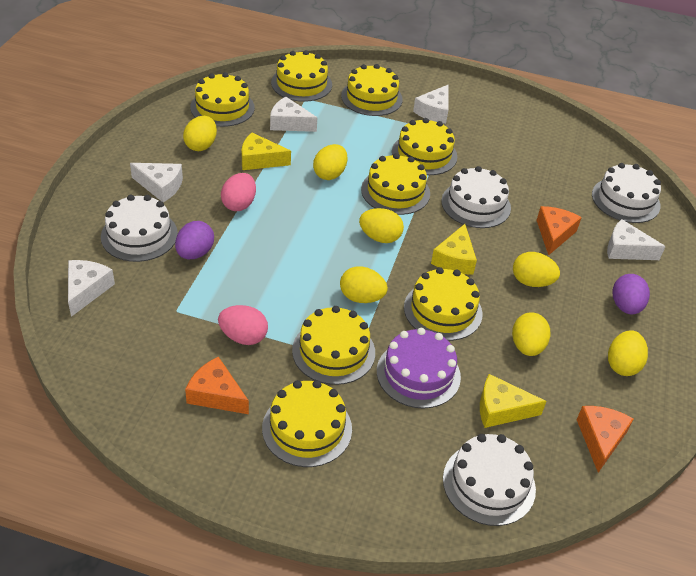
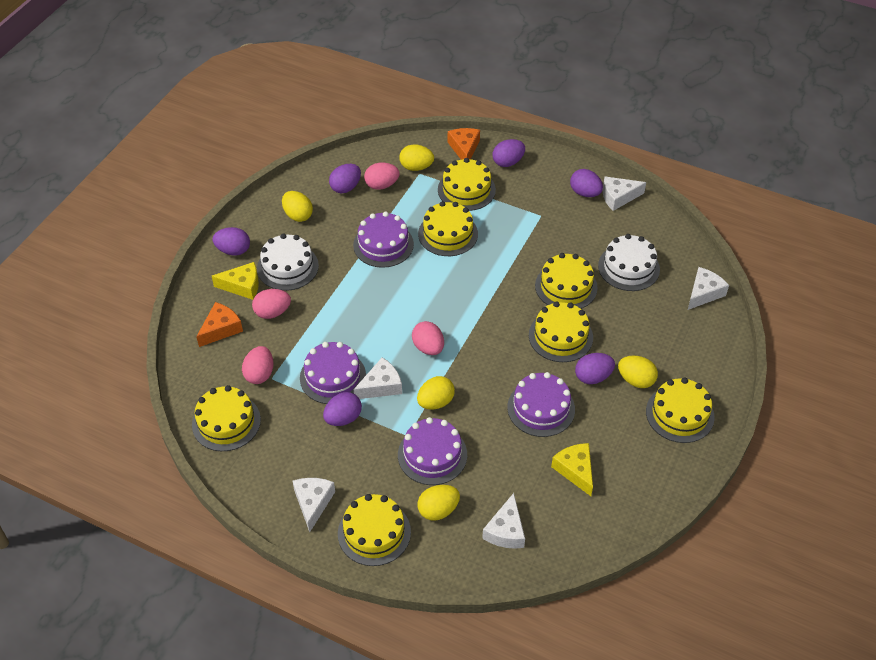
orange cheese: [185,356,249,414] [536,206,582,255] [577,406,634,473] = 3 -> [196,302,243,347] [448,128,480,160] = 2
pink egg: [218,305,268,345] [221,173,256,211] = 2 -> [242,346,274,384] [252,289,291,319] [364,162,399,190] [412,321,444,355] = 4
purple cake: [377,328,461,409] = 1 -> [300,342,366,404] [353,211,414,268] [398,417,467,485] [507,372,575,437] = 4
purple egg: [175,221,214,259] [612,274,650,314] = 2 -> [213,227,250,256] [323,392,362,426] [329,164,361,193] [492,139,525,167] [570,169,603,197] [575,353,615,384] = 6
white cake: [101,195,178,262] [441,166,511,228] [443,434,536,526] [592,163,661,223] = 4 -> [257,234,319,291] [598,234,660,291] = 2
yellow cake: [190,72,255,127] [262,380,352,467] [271,50,332,102] [292,306,375,385] [341,64,403,116] [361,153,430,215] [392,118,457,175] [404,267,482,341] = 8 -> [192,385,261,451] [338,494,411,566] [418,201,478,256] [438,158,496,211] [529,302,593,362] [535,253,598,309] [646,378,715,443] = 7
yellow cheese: [242,133,291,170] [431,224,477,274] [480,374,547,428] = 3 -> [212,262,259,300] [551,443,593,496] = 2
yellow egg: [183,116,217,151] [313,144,347,180] [340,267,388,303] [359,208,404,243] [512,312,550,356] [513,252,560,287] [608,330,648,376] = 7 -> [282,191,313,222] [399,145,434,171] [417,376,455,410] [418,485,460,521] [618,356,658,388] = 5

